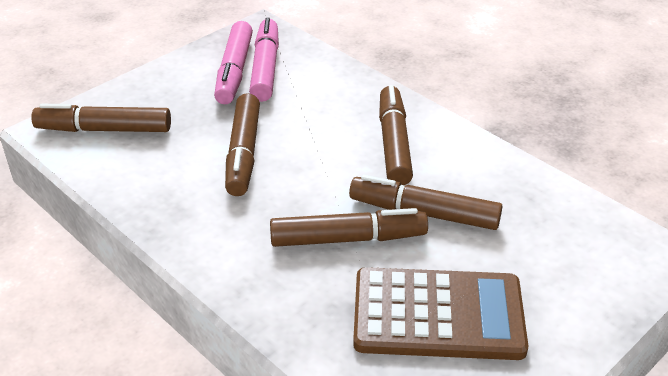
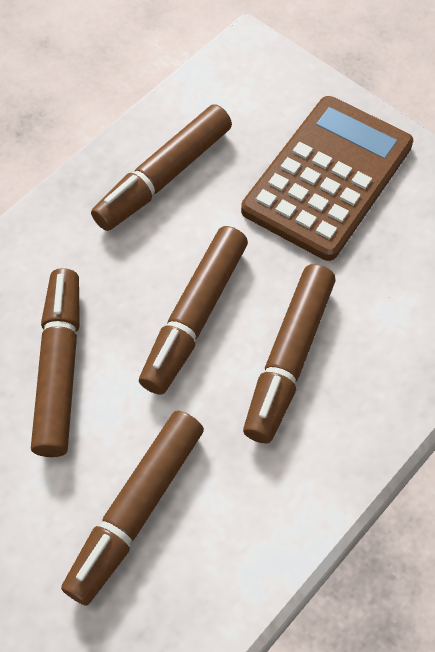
pink marker: [214,21,253,104] [249,17,279,102] = 2 -> none = 0

